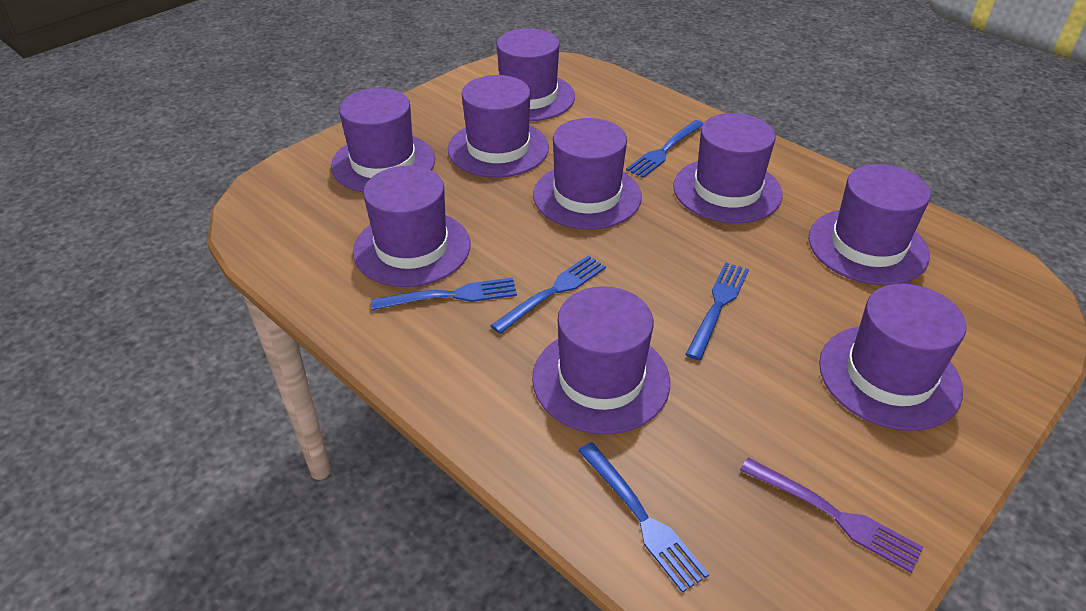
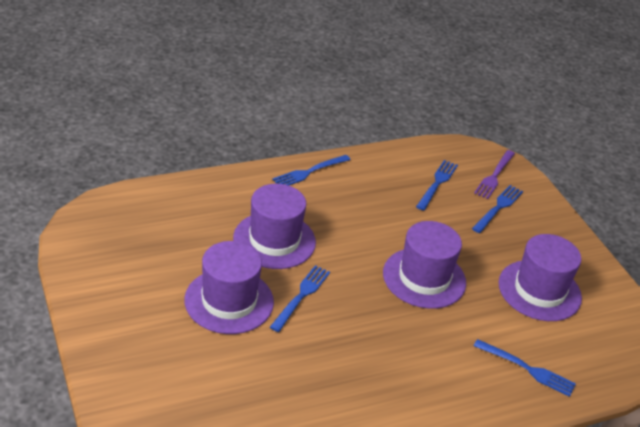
purple hat: [331,88,435,192] [353,166,470,287] [448,75,549,178] [496,28,575,121] [532,286,670,434] [533,118,642,229] [673,113,782,223] [808,164,931,285] [819,284,966,431] = 9 -> [184,241,274,334] [233,184,316,269] [383,221,466,309] [499,234,582,321] = 4

